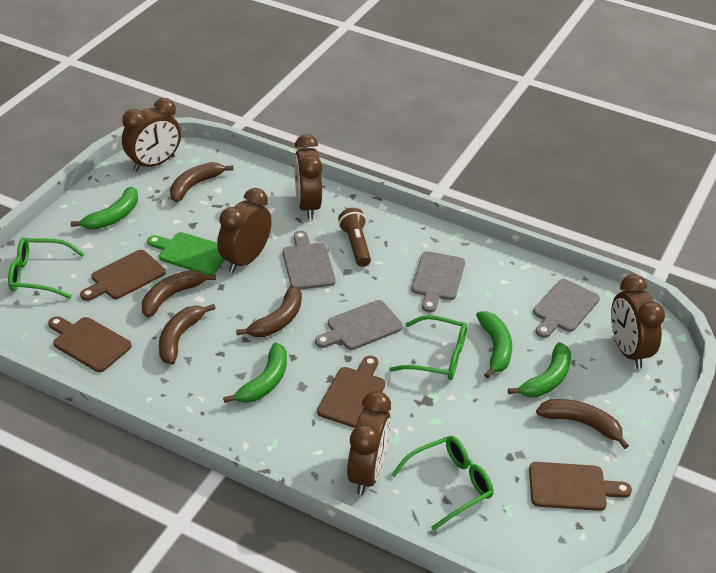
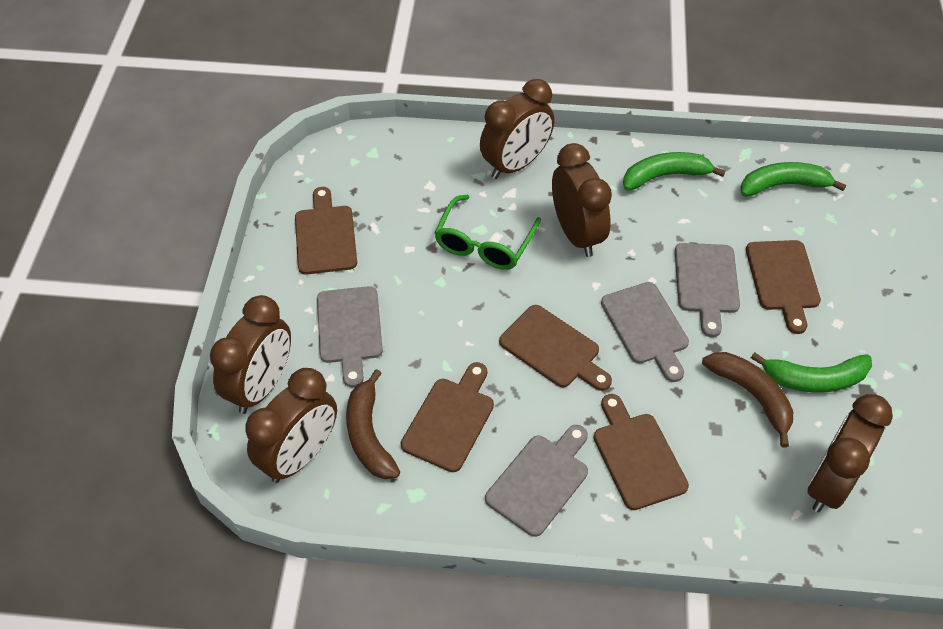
brown banana: [142,270,216,317] [159,304,216,365] [170,162,234,202] [236,285,302,337] [536,399,629,449] = 5 -> [346,369,400,479] [702,352,793,448] = 2
brown cutting board: [48,316,132,372] [80,250,165,301] [317,356,385,428] [529,462,632,511] = 4 -> [295,187,357,275] [401,362,494,472] [499,305,612,391] [594,394,689,510] [746,240,821,334] = 5
brown flashlight: [338,208,371,267] = 1 -> none = 0
green banana: [71,187,138,229] [223,342,287,403] [476,311,512,379] [508,342,571,397] = 4 -> [623,152,726,191] [740,162,846,196] [751,352,872,393] = 3
green cutting board: [147,232,225,275] = 1 -> none = 0
green glasses: [8,238,84,299] [389,315,467,380] [391,436,493,531] = 3 -> [434,195,541,270] = 1

